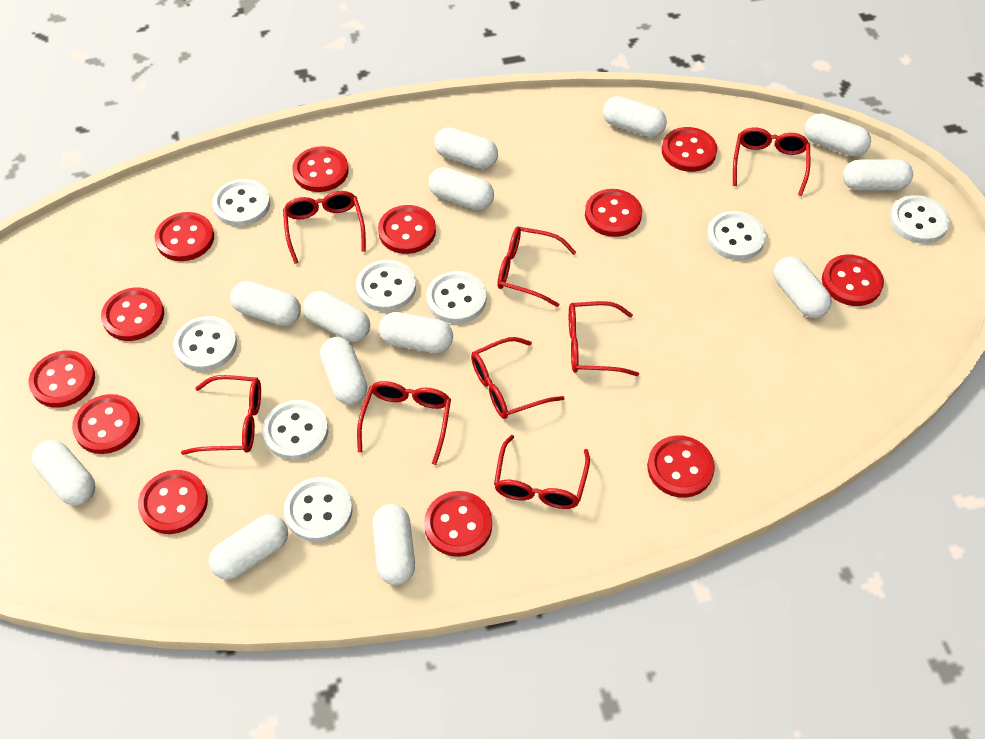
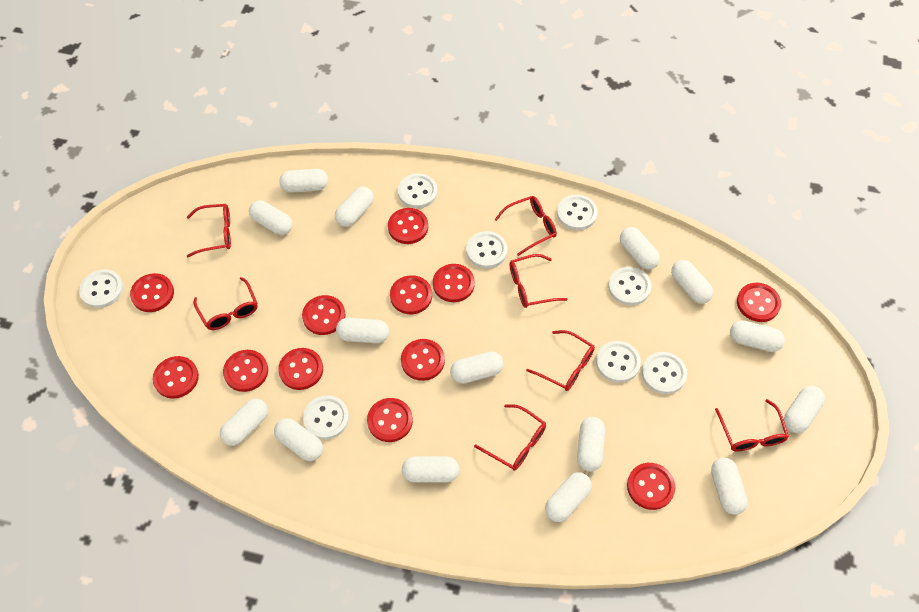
red glasses: [181,375,261,455] [283,191,366,264] [357,381,451,465] [471,337,564,419] [494,435,590,509] [497,226,576,307] [569,301,639,376] [733,127,810,196] = 8 -> [187,204,231,257] [194,277,258,330] [474,404,546,471] [495,196,557,256] [510,254,567,308] [526,330,595,391] [715,399,789,452] = 7
white capsule: [32,440,95,506] [209,514,288,580] [230,281,301,326] [303,291,370,342] [320,337,368,405] [372,504,415,585] [379,312,453,353] [428,167,494,210] [434,127,498,169] [603,96,667,137] [773,257,832,318] [804,113,871,156] [843,159,913,191] = 13 -> [220,399,268,446] [249,200,293,235] [274,418,323,461] [279,169,328,193] [335,187,374,227] [336,318,389,343] [402,456,459,483] [450,352,503,384] [545,472,592,522] [577,417,605,472] [620,227,660,269] [671,260,713,304] [711,458,748,515] [730,320,785,352] [784,386,825,433] = 15

